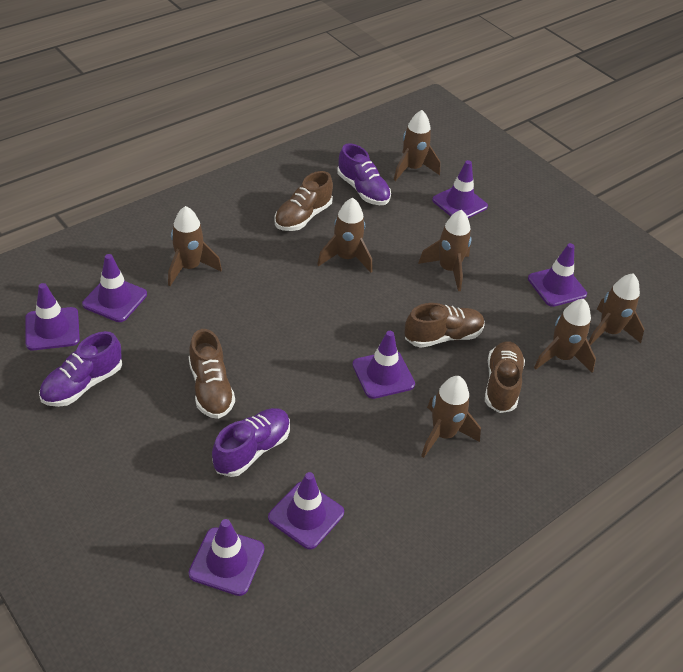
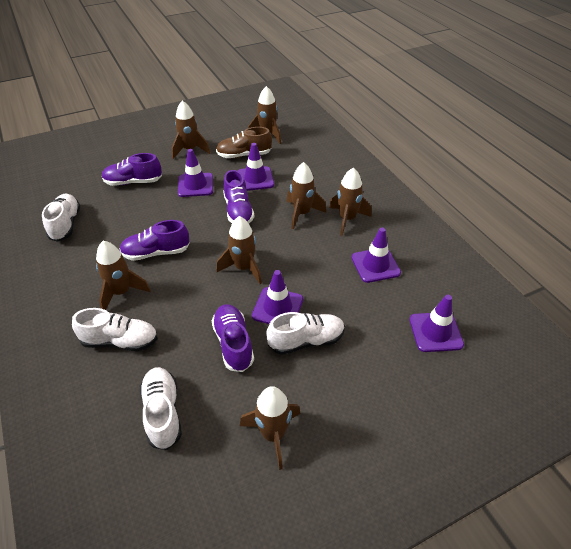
brown shoe: [189,329,235,419] [275,171,333,231] [404,303,484,348] [485,341,525,413] = 4 -> [216,127,272,158] = 1
purple shoe: [39,331,122,407] [212,408,290,477] [337,143,391,205] = 3 -> [102,153,162,186] [120,220,190,261] [211,304,254,372] [223,170,254,224] = 4
purple traffic cone: [25,283,80,350] [82,254,147,322] [189,519,264,596] [268,472,344,549] [352,331,415,399] [432,160,488,218] [528,243,587,307] = 7 -> [178,149,213,197] [238,143,274,191] [252,270,303,324] [351,228,401,283] [409,295,464,352] = 5
white shoe: none = 0 -> [42,194,81,242] [72,308,158,351] [140,367,182,450] [266,312,345,355] = 4

